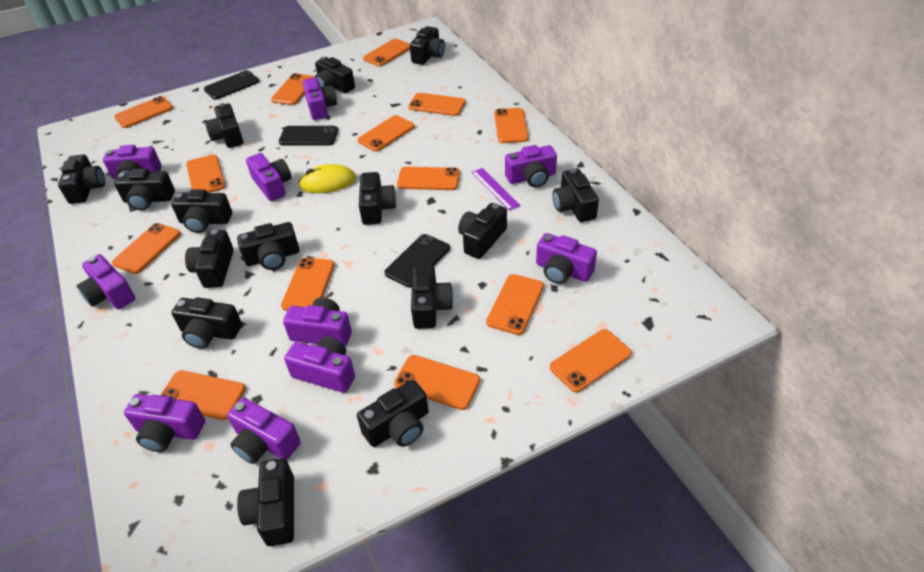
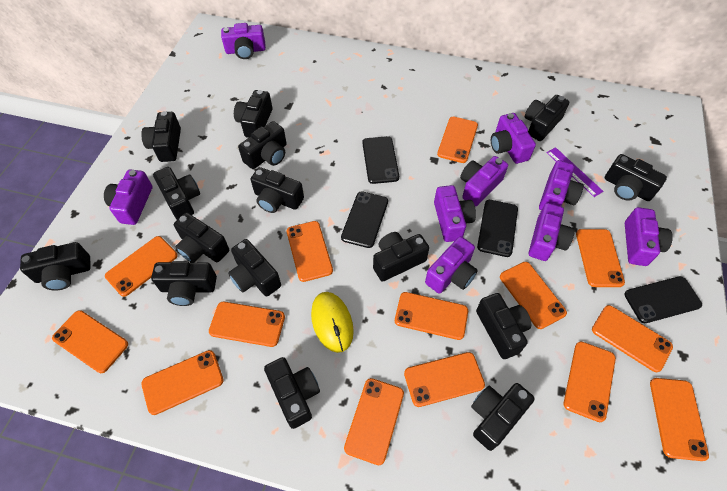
black phone: [204,70,259,100] [279,126,338,146] [384,234,450,288] = 3 -> [341,191,388,248] [362,136,399,184] [477,200,518,257] [624,276,702,323] = 4
purple camera: [77,254,135,309] [103,145,162,179] [124,394,205,452] [227,398,301,464] [246,153,291,201] [283,297,352,347] [284,336,355,393] [302,77,337,120] [505,145,557,188] [536,233,597,284] = 10 -> [104,170,153,225] [221,23,266,59] [425,236,478,294] [434,185,476,242] [460,156,508,207] [491,113,536,164] [529,203,575,261] [539,160,584,210] [625,207,673,266] = 9

